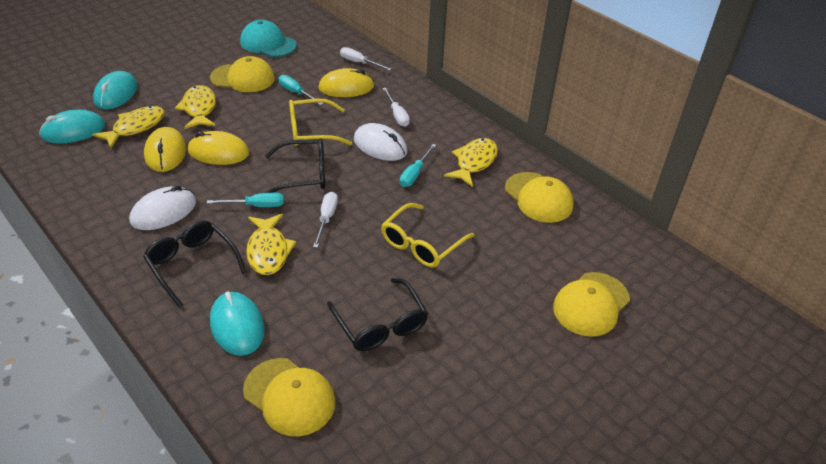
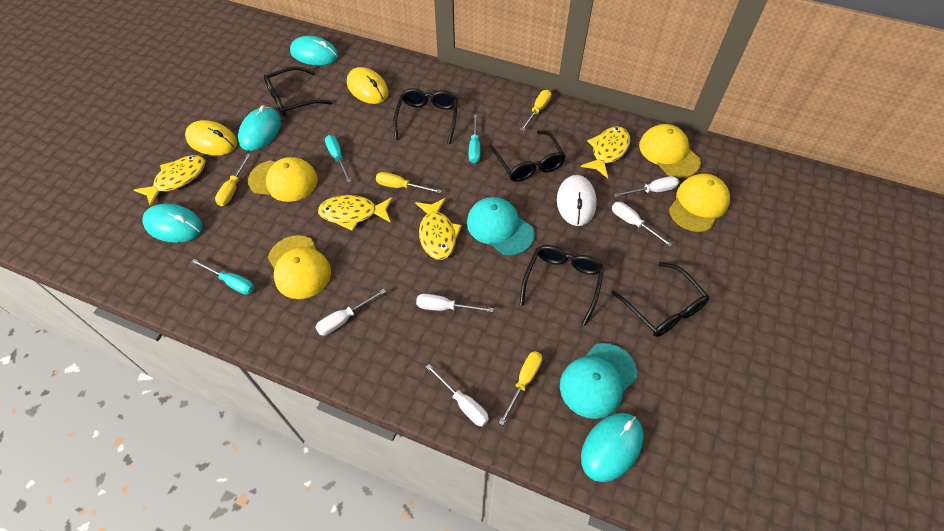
black glasses: [143,220,247,308] [265,138,325,193] [327,278,428,351] = 3 -> [264,66,332,117] [393,88,458,144] [489,131,566,182] [520,245,604,325] [611,262,709,337] = 5
turquoise cap: [240,20,297,57] = 1 -> [467,197,535,256] [560,343,637,419] = 2
turquoise mouse: [39,110,105,144] [93,71,137,109] [210,292,265,356] = 3 -> [142,204,202,243] [238,106,281,151] [290,36,338,65] [581,413,644,482] = 4
white mouse: [129,185,196,230] [354,123,407,161] = 2 -> [557,175,597,226] = 1
white screwdriver: [313,192,338,248] [340,47,391,71] [382,88,410,127] = 3 -> [315,289,386,336] [416,294,494,312] [426,364,489,427] [612,202,673,247] [614,176,679,197] = 5
yellow glasses: [289,99,352,146] [381,203,475,267] = 2 -> none = 0
yellow mouse: [144,127,186,172] [188,131,249,165] [318,68,374,97] = 3 -> [185,120,237,156] [347,67,389,104] = 2
yellow screwdriver: none = 0 -> [215,153,251,206] [376,172,441,193] [499,351,542,425] [520,90,552,131] = 4

